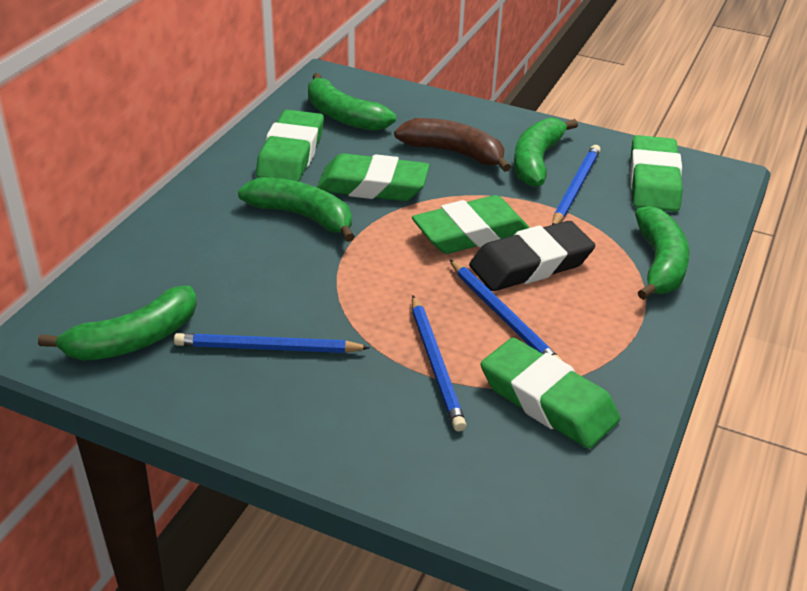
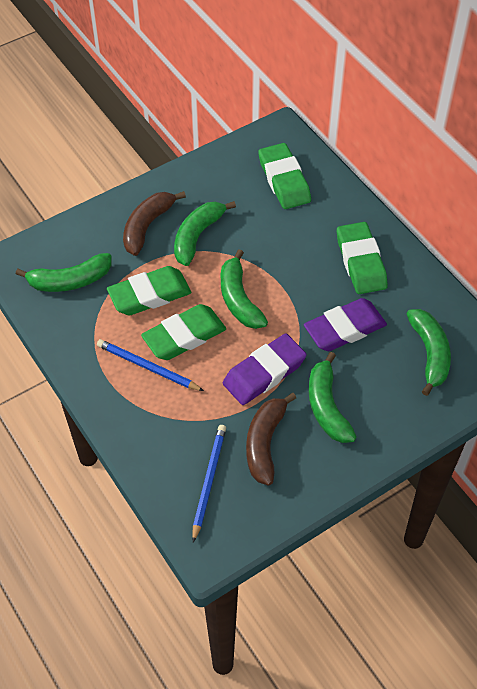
black eraser: [469,221,595,291] = 1 -> none = 0
blue pencil: [174,333,371,353] [412,295,466,432] [450,260,562,361] [552,145,600,225] = 4 -> [97,339,204,391] [192,425,226,542] = 2
brown banana: [394,118,511,172] = 1 -> [123,191,186,256] [246,393,296,486] = 2
green eraser: [256,110,324,182] [317,153,430,201] [412,195,530,254] [481,338,620,449] [630,135,683,212] = 5 -> [107,266,191,315] [141,304,226,360] [258,143,311,209] [337,222,388,294] = 4
purple eraser: none = 0 -> [223,333,307,405] [304,298,387,351] = 2

